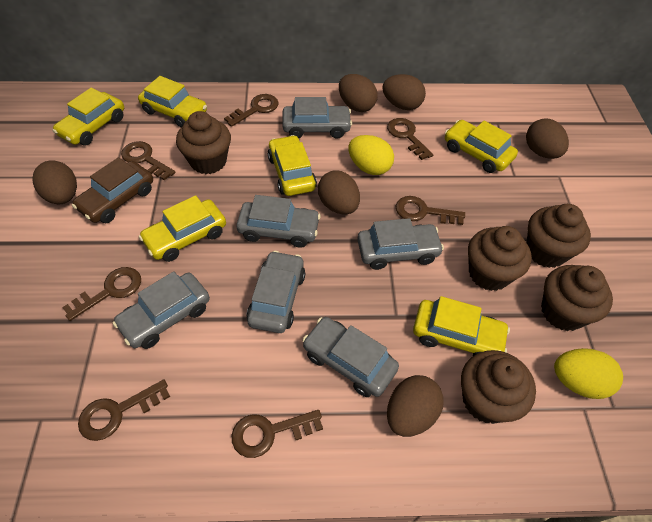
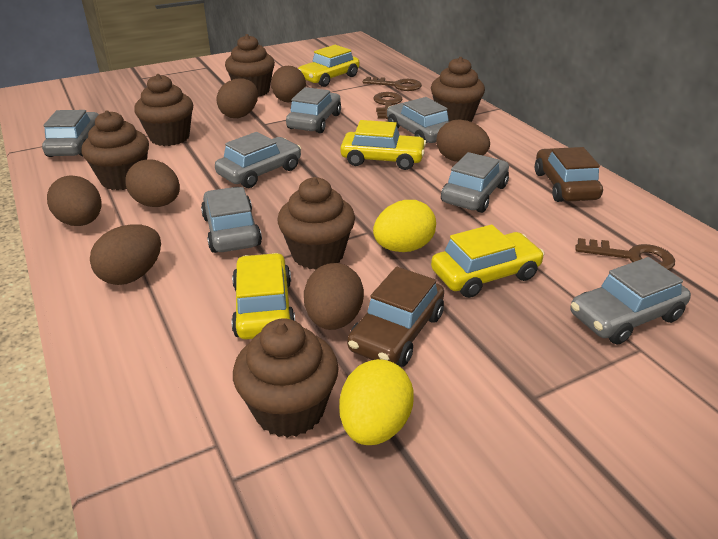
brown car: [72,157,153,223] = 1 -> [347,267,444,367] [535,147,603,202] = 2
brown cupcake: [176,111,231,174] [461,350,536,424] [468,226,532,291] [526,204,591,268] [541,265,613,331] = 5 -> [82,110,149,190] [134,74,193,146] [225,34,275,97] [233,318,339,438] [278,177,355,270] [431,57,485,122] = 6
brown egg: [32,160,77,204] [318,170,360,214] [339,74,378,112] [382,74,426,110] [387,375,444,437] [526,119,569,159] = 6 -> [47,175,101,226] [90,224,161,285] [125,159,180,207] [216,78,258,118] [271,66,306,102] [304,263,364,330] [436,119,490,162] = 7
brown key: [62,267,141,321] [78,380,170,441] [121,141,175,180] [224,94,279,127] [232,410,323,458] [387,118,433,160] [396,196,465,225] = 7 -> [363,77,422,91] [374,92,402,119] [575,238,675,270] = 3
grey car: [113,271,210,349] [236,195,321,248] [247,251,305,333] [282,97,352,138] [302,317,399,397] [357,218,444,270] = 6 -> [42,110,99,157] [201,187,262,253] [215,132,301,188] [286,87,341,134] [387,97,449,144] [441,152,509,213] [570,257,691,345] = 7
yellow car: [53,87,124,145] [138,76,207,127] [139,195,226,262] [268,135,317,196] [413,296,510,356] [445,120,518,173] = 6 -> [231,253,295,339] [298,45,360,87] [340,120,426,170] [431,225,544,298] = 4

